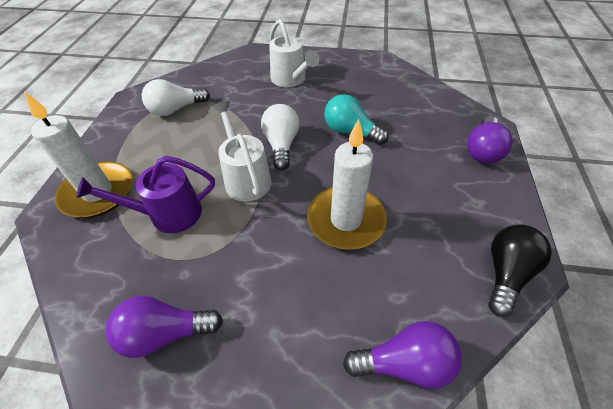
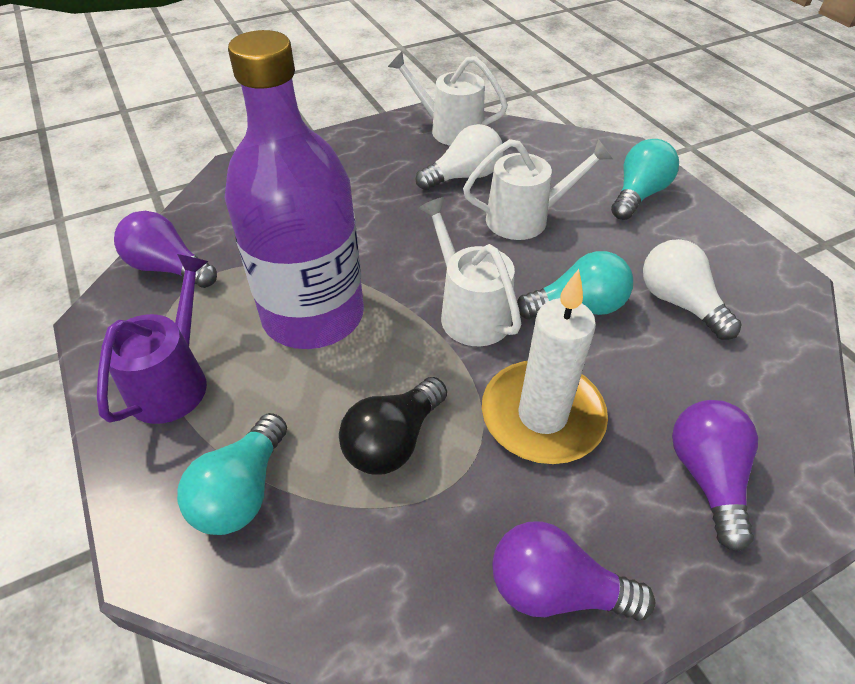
purple bottle: none = 0 -> [225,30,364,349] = 1
turquoise light bulb: [324,94,388,145] = 1 -> [177,413,287,535] [517,251,633,319] [611,139,679,220] = 3
white candle: [24,91,133,218] [307,119,387,250] = 2 -> [482,269,608,464] = 1
white watering can: [212,101,271,202] [269,19,319,87] = 2 -> [388,51,508,146] [419,197,522,346] [463,139,613,240] = 3

